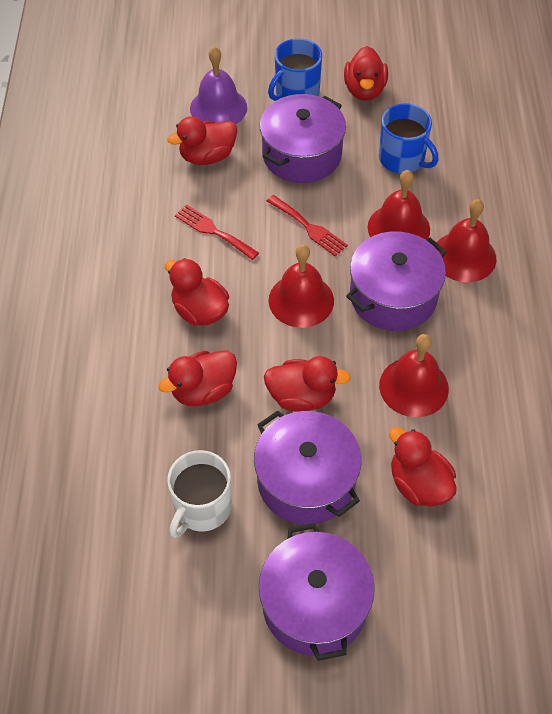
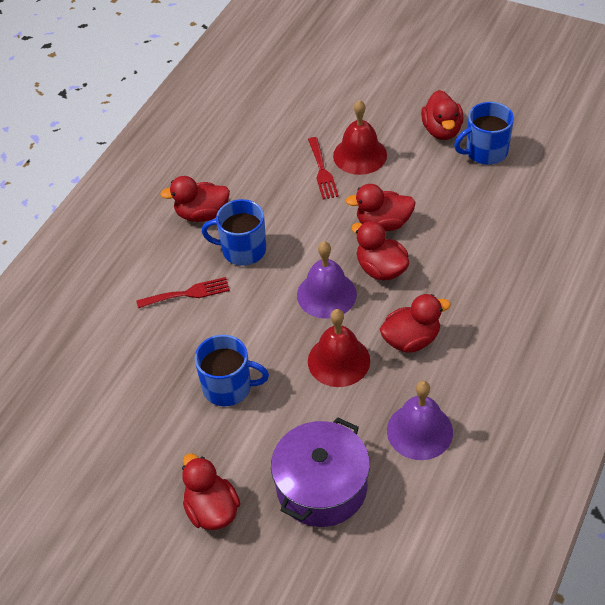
blue mug: [268,38,322,101] [379,103,438,174] = 2 -> [195,335,269,406] [202,199,266,266] [454,102,514,165] = 3
purple bell: [190,46,247,124] = 1 -> [297,241,357,319] [387,381,453,460] = 2
purple pot: [254,410,361,525] [259,523,375,661] [260,94,346,183] [346,231,446,331] = 4 -> [271,417,370,527] = 1
red bell: [269,244,334,328] [368,170,430,240] [379,334,449,417] [437,199,496,282] = 4 -> [308,309,370,387] [333,100,387,175] = 2
white mug: [167,450,232,538] = 1 -> none = 0

